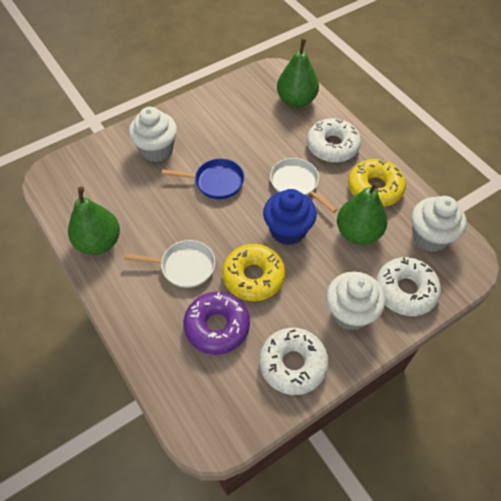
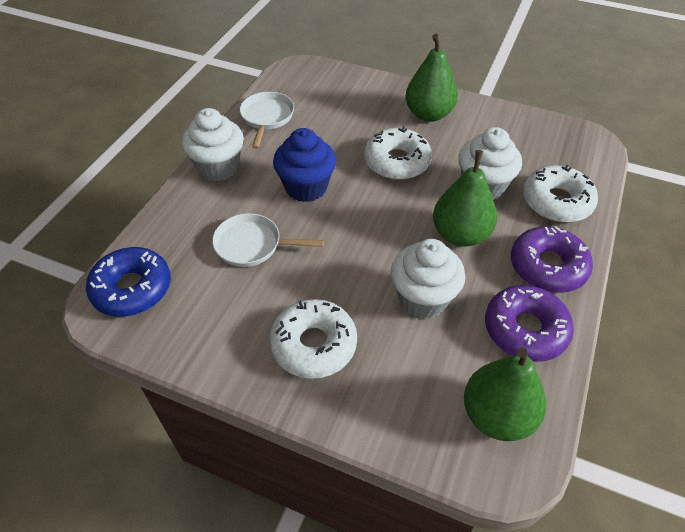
blue donut: none = 0 -> [86,247,171,317] = 1
blue pan: [162,159,244,199] = 1 -> none = 0
purple donut: [183,292,250,355] = 1 -> [485,285,574,362] [511,226,593,293] = 2
yellow donut: [222,244,285,301] [348,159,406,207] = 2 -> none = 0

